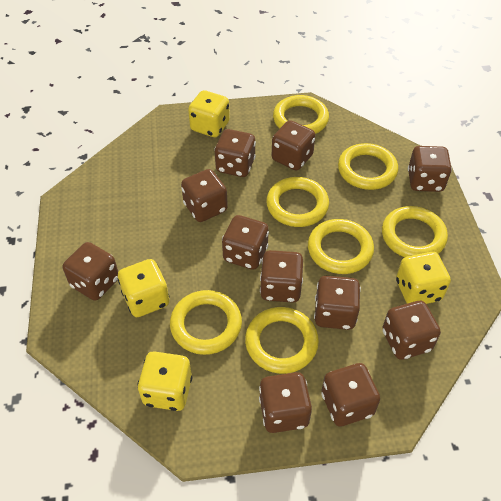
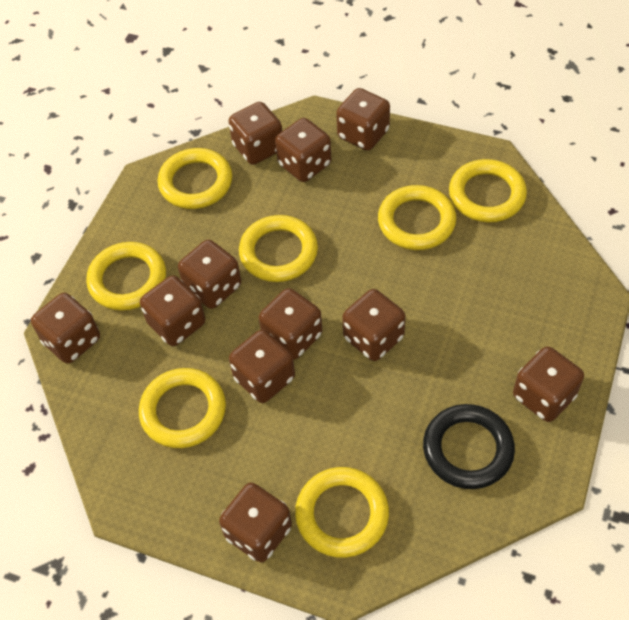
black ring: none = 0 -> [423,404,515,489] = 1
yellow dice: [118,259,169,317] [137,351,192,411] [188,90,230,137] [396,252,451,304] = 4 -> none = 0

